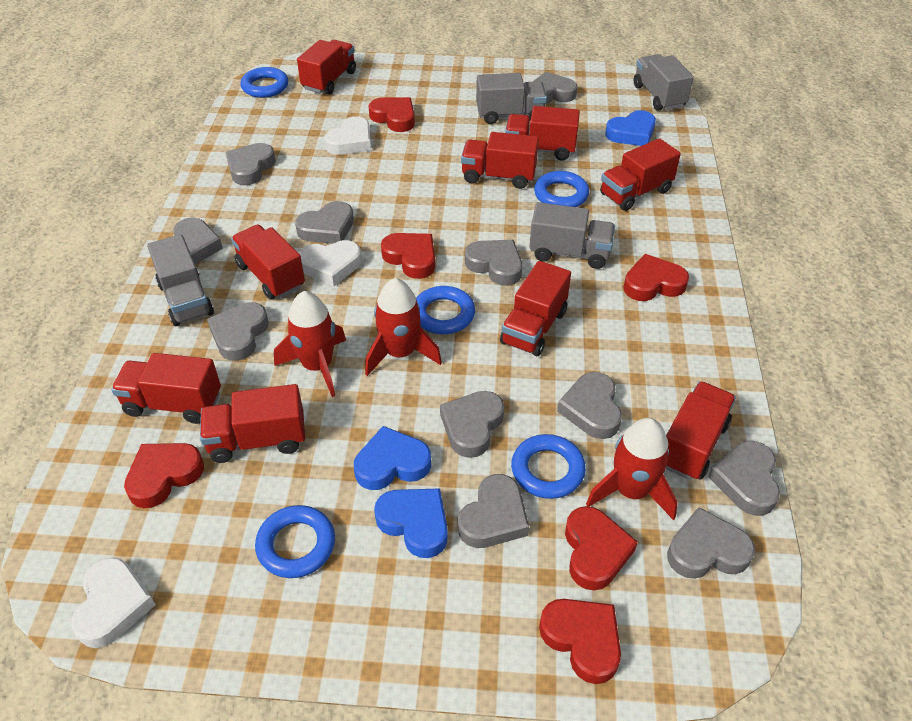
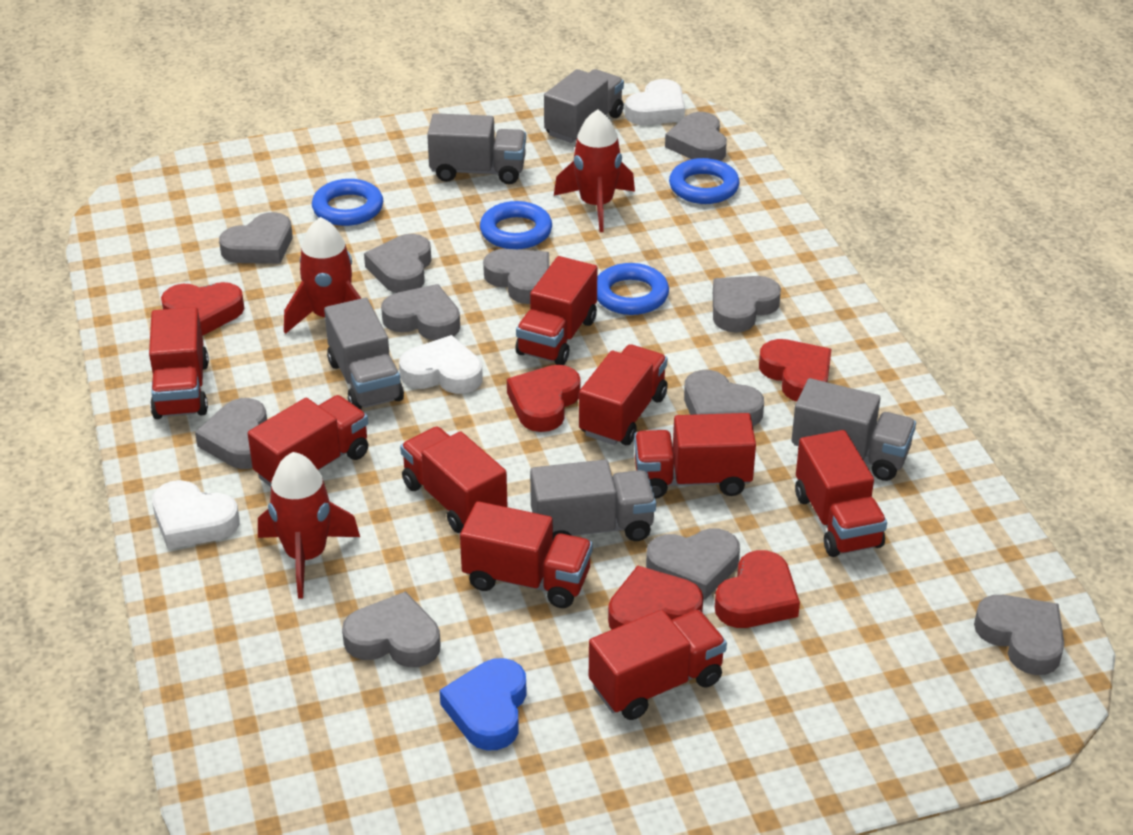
blue heart: [354,426,431,490] [374,488,448,558] [605,110,656,146] = 3 -> [440,658,527,751] = 1
blue ring: [240,67,288,98] [255,505,335,578] [416,286,475,334] [511,434,586,499] [534,171,589,207] = 5 -> [312,179,383,226] [480,201,552,249] [597,263,669,315] [669,158,740,204] = 4
grey truck: [147,234,214,326] [476,73,547,124] [529,202,615,269] [634,54,694,111] = 4 -> [324,298,404,410] [427,113,526,184] [530,460,656,541] [544,69,624,143] [792,378,916,481] = 5
red heart: [124,443,204,508] [368,97,415,132] [381,233,435,279] [539,599,621,684] [565,506,638,590] [623,254,689,301] = 6 -> [161,282,244,336] [507,365,581,432] [608,565,703,630] [715,550,800,628] [759,339,832,401] = 5

